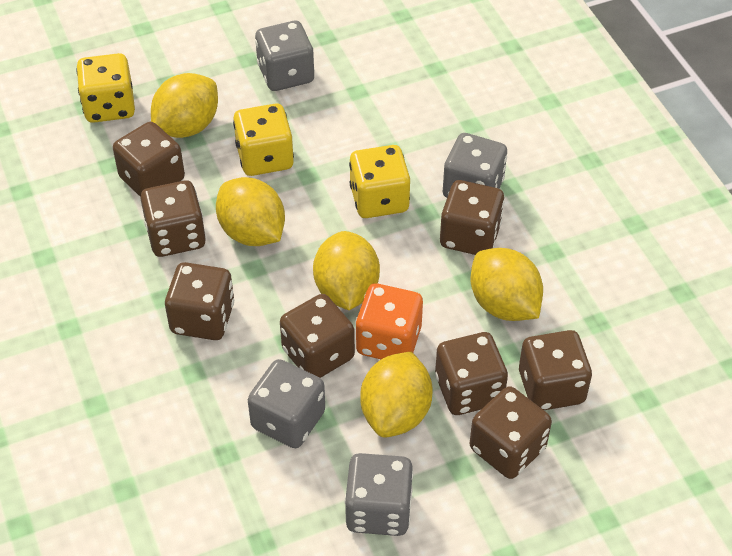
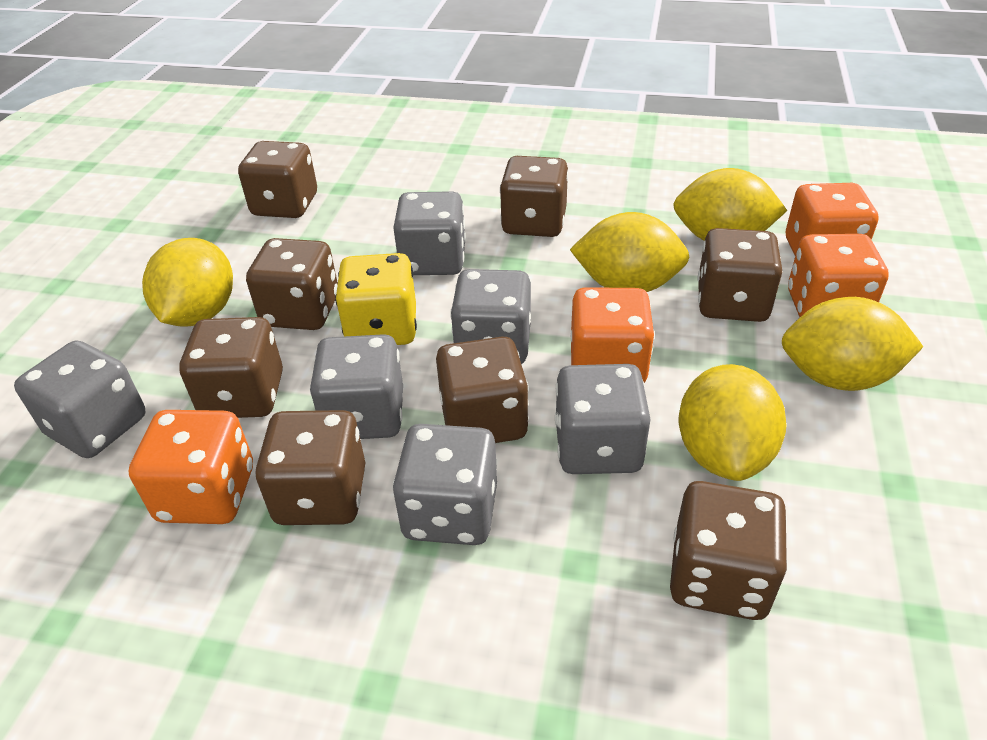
grey dice: [248,359,325,448] [255,21,314,91] [345,453,413,536] [443,133,507,198] = 4 -> [14,341,146,458] [310,334,403,439] [393,191,466,275] [393,424,497,545] [450,269,531,364] [555,364,651,474] = 6
orange dice: [355,283,423,359] = 1 -> [129,410,253,524] [571,287,655,383] [786,183,878,256] [788,234,889,317] = 4
yellow dice: [76,53,135,123] [233,103,294,176] [349,145,410,218] = 3 -> [335,253,417,345] = 1

